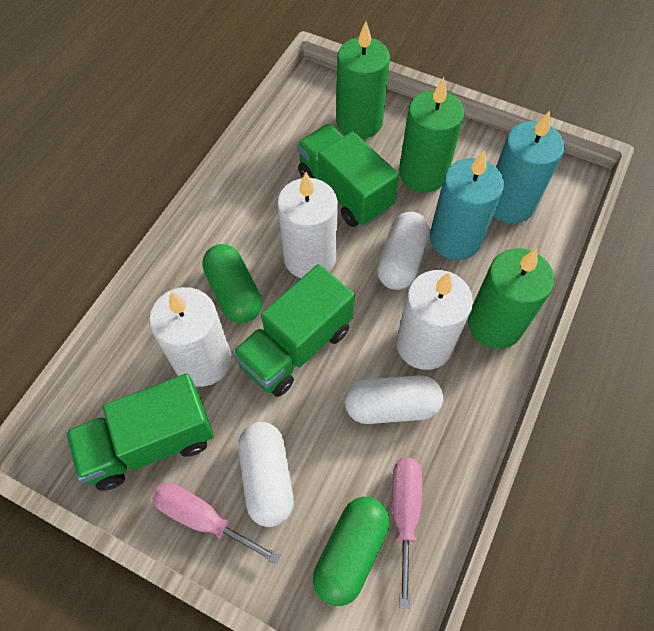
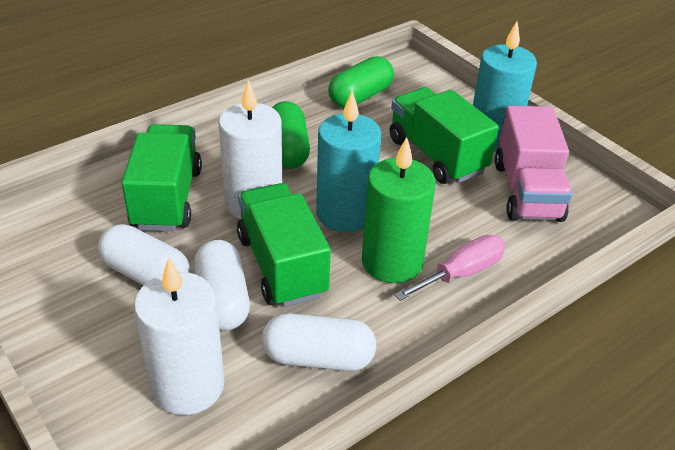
green candle: [336,21,390,139] [399,77,464,192] [468,248,554,349] = 3 -> [362,137,436,283] = 1
pink screwdriver: [152,483,280,565] [392,458,422,609] = 2 -> [394,235,505,301] = 1
pink truck: none = 0 -> [495,106,572,222] = 1
white candle: [149,287,231,387] [277,172,338,278] [396,270,473,370] = 3 -> [134,257,224,415] [219,80,282,219] = 2

